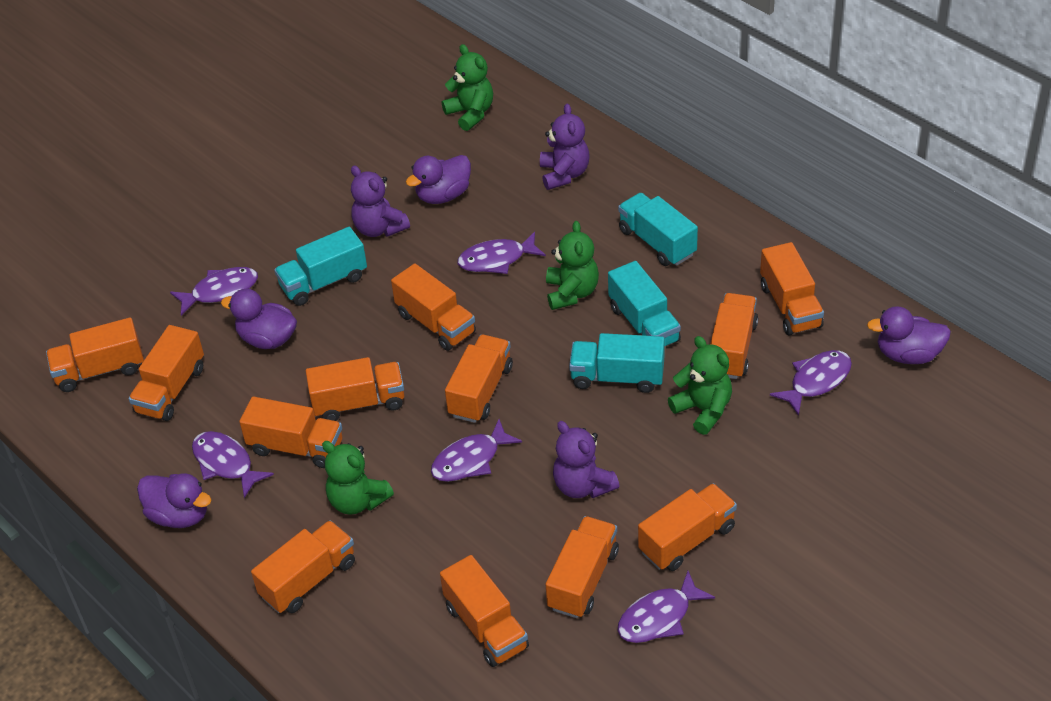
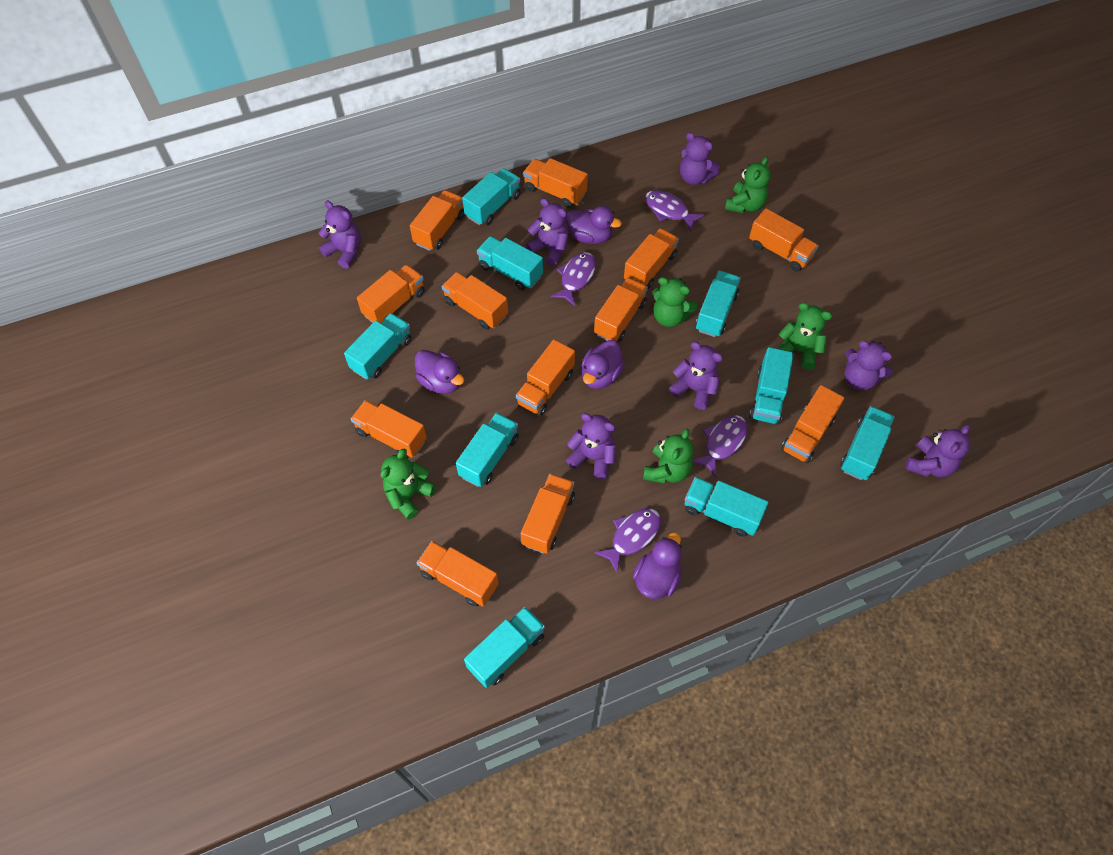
green teddy bear: [322,441,394,515] [442,44,493,131] [546,221,599,310] [668,336,732,435] = 4 -> [380,448,436,520] [643,428,693,483] [653,277,697,327] [725,156,771,213] [777,303,832,369] = 5
purple fish: [170,267,258,316] [192,431,274,498] [431,419,522,482] [457,232,546,274] [618,571,715,643] [770,350,852,416] = 6 -> [551,252,596,306] [594,508,661,573] [645,190,705,231] [692,415,748,477] = 4
purple teddy bear: [351,165,410,237] [540,104,589,190] [553,421,619,498] = 3 -> [319,201,361,269] [526,198,569,266] [566,413,616,479] [669,342,723,410] [680,132,720,185] [845,340,893,391] [905,424,971,477] = 7
turquoise truck: [274,227,367,306] [569,333,665,393] [608,261,681,347] [618,193,698,266] = 4 -> [344,313,412,380] [456,413,519,487] [462,168,521,225] [464,607,545,688] [477,236,543,290] [685,477,768,537] [696,271,741,337] [749,347,794,425] [840,406,895,480] = 9

